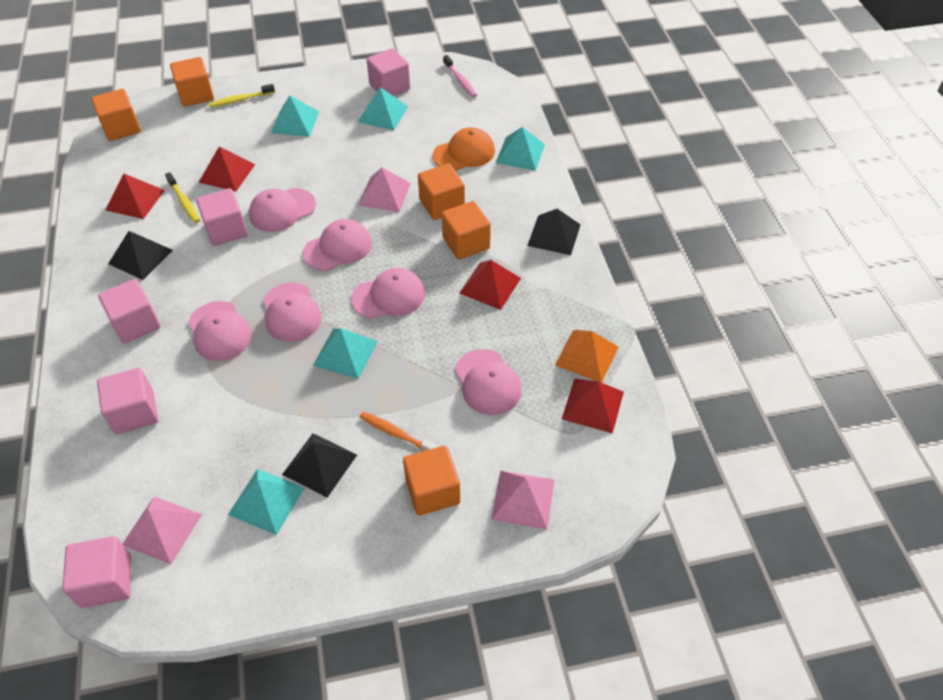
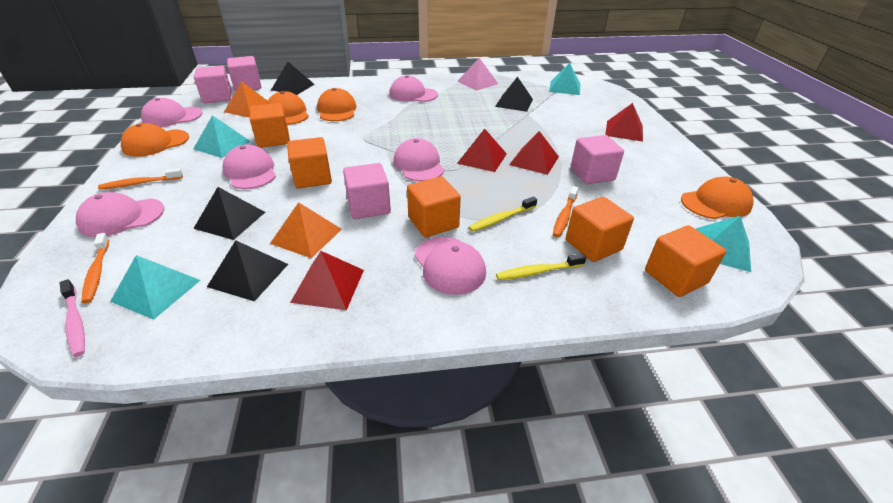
black pyramid: [108,231,173,280] [282,433,357,498] [527,209,581,255] = 3 -> [193,187,265,240] [207,240,288,301] [271,62,315,95] [495,77,533,112] = 4
orange cap: [433,127,495,171] = 1 -> [121,123,189,157] [266,91,309,125] [317,88,357,121] [681,177,753,219] = 4
orange pyramid: [555,330,619,383] = 1 -> [224,81,267,118] [270,202,342,258] = 2
orange toothbrush: [360,411,439,451] = 1 -> [81,233,109,303] [98,168,183,190] [553,186,579,237] = 3
pink cube: [62,536,131,608] [97,368,158,434] [98,279,161,343] [196,188,248,246] [366,48,410,96] = 5 -> [194,66,232,103] [227,56,261,91] [343,163,391,219] [571,135,624,184] = 4
pink pyramid: [123,496,202,564] [358,168,411,212] [491,471,554,529] = 3 -> [457,58,498,91] = 1
turquoise pyramid: [228,469,305,535] [271,95,319,137] [313,328,378,379] [358,87,408,130] [496,127,545,171] = 5 -> [110,255,200,320] [193,115,251,158] [549,63,580,95] [696,216,751,272] = 4

